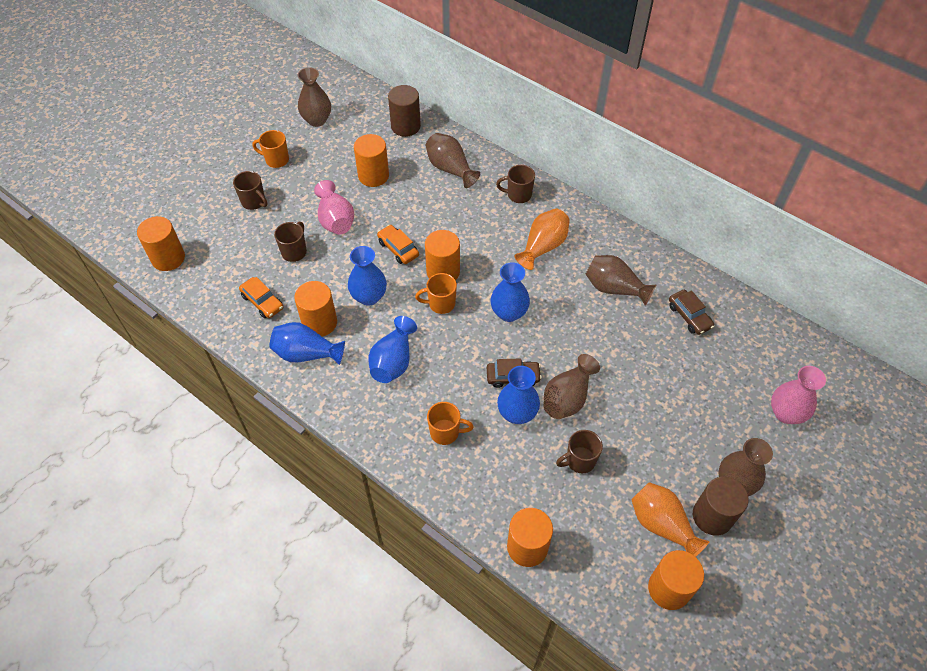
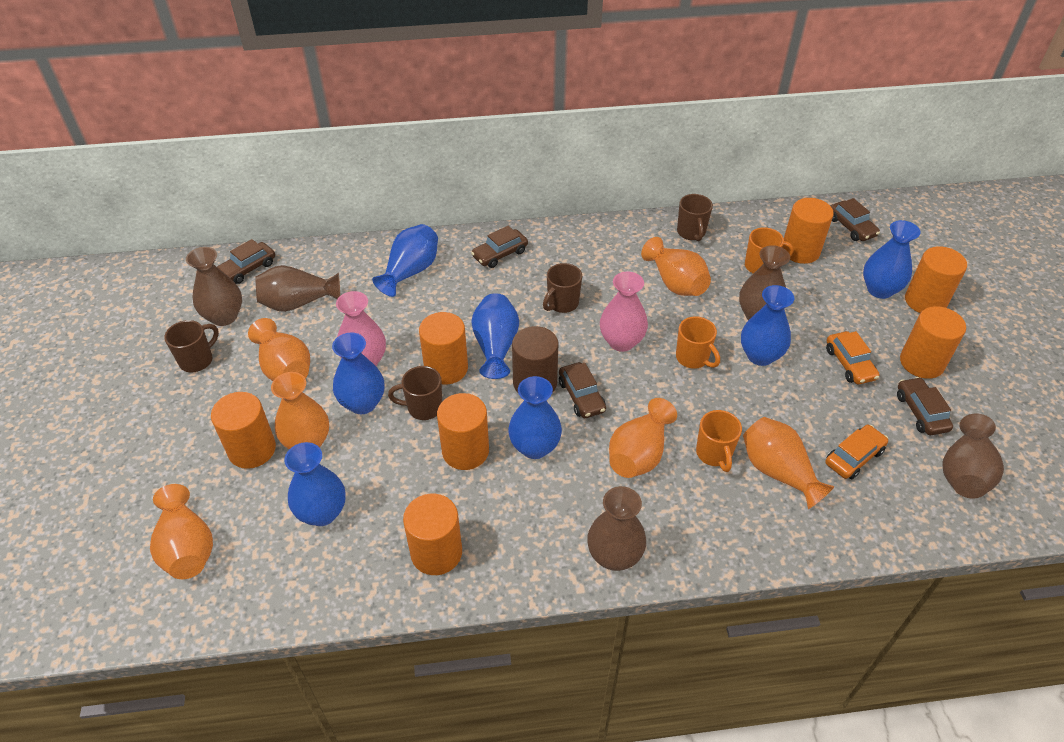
blue vase: [269,322,345,365] [348,246,387,306] [368,316,417,383] [491,262,530,322] [497,366,540,424] = 5 -> [284,442,346,526] [332,332,384,414] [372,224,438,297] [471,293,519,379] [508,376,562,459] [741,285,794,366] [863,220,921,299] = 7
brown car: [487,358,542,388] [669,290,714,335] = 2 -> [217,239,275,284] [471,226,528,268] [559,362,606,418] [831,198,880,241] [897,377,953,435] = 5
brown cylinder: [388,85,421,137] [693,477,749,536] = 2 -> [512,326,559,393] = 1
orange cylinder: [137,216,185,271] [294,281,337,336] [354,134,389,187] [425,230,460,280] [507,508,553,567] [648,550,704,610] = 6 -> [211,392,276,469] [403,494,462,575] [419,312,468,385] [437,393,489,470] [782,198,834,264] [900,306,966,379] [905,246,967,313] = 7
orange vase: [515,208,570,270] [631,482,710,557] = 2 -> [150,484,213,579] [248,318,310,381] [271,372,329,449] [609,398,677,478] [641,237,711,296] [743,417,835,509] = 6

